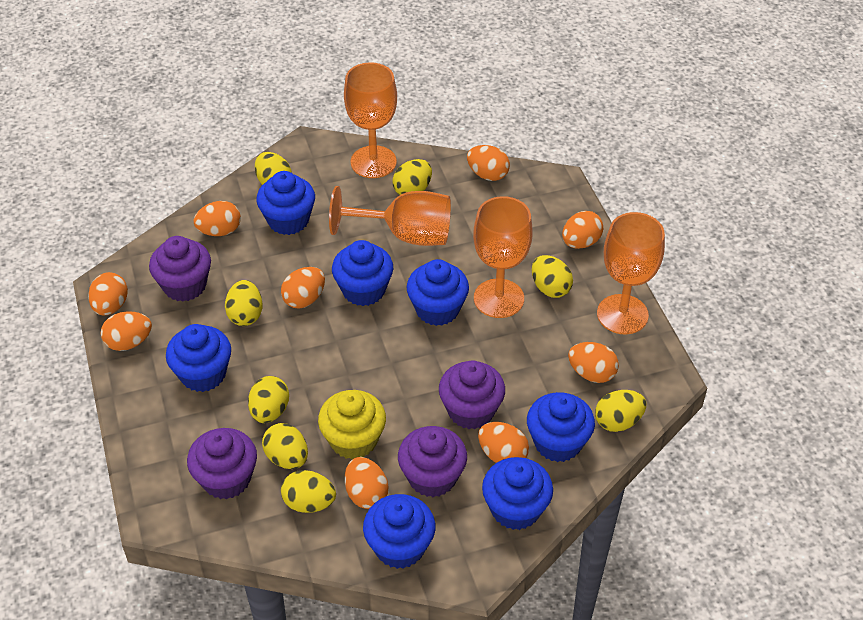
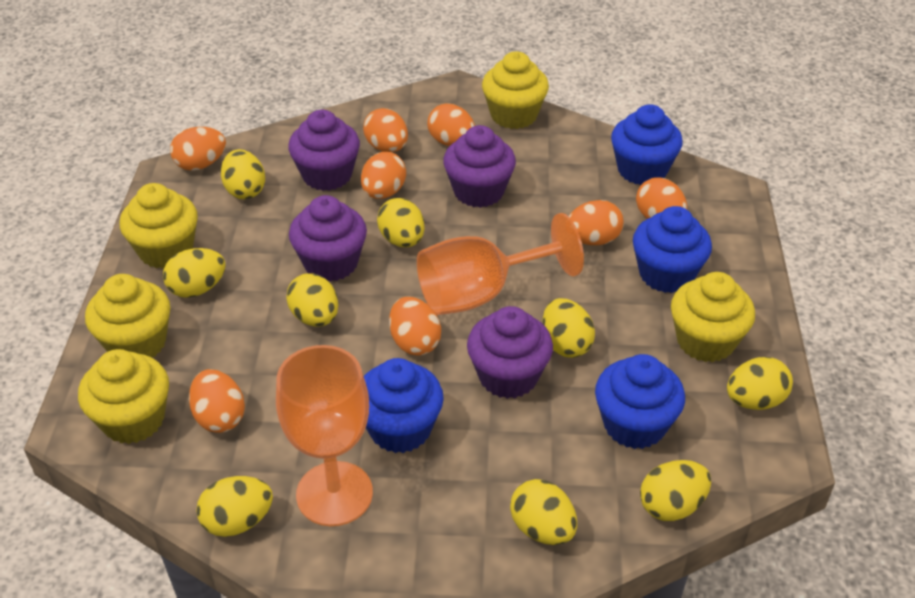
blue cupcake: [166,324,231,392] [256,171,315,235] [332,240,393,306] [363,494,435,569] [407,259,469,326] [482,457,553,530] [527,392,595,462] = 7 -> [364,358,444,453] [595,354,685,449] [611,104,683,185] [633,206,712,293] = 4
orange egg: [88,272,128,315] [101,311,152,351] [194,201,241,236] [281,267,325,309] [345,457,388,509] [467,145,510,181] [478,422,529,463] [562,211,603,249] [568,342,619,383] = 9 -> [170,127,226,171] [189,369,245,433] [361,152,406,199] [363,108,408,152] [389,297,441,355] [427,104,475,146] [569,200,624,245] [636,177,687,219] = 8
orange goblet: [329,186,451,246] [344,62,397,178] [473,196,533,318] [597,212,665,334] = 4 -> [276,345,373,526] [417,213,584,315] = 2
yellow cupcake: [318,390,386,459] = 1 -> [78,349,169,444] [85,274,170,357] [120,183,198,269] [482,51,549,129] [671,272,755,362] = 5
yellow egg: [225,280,263,326] [248,376,289,423] [255,152,292,185] [262,423,308,469] [281,470,336,513] [392,159,432,195] [532,255,573,298] [595,390,646,432] = 8 -> [163,248,226,298] [196,476,273,537] [221,149,265,199] [286,273,338,327] [377,198,425,247] [510,479,577,545] [542,298,595,358] [640,460,711,521] [727,357,793,410] = 9

